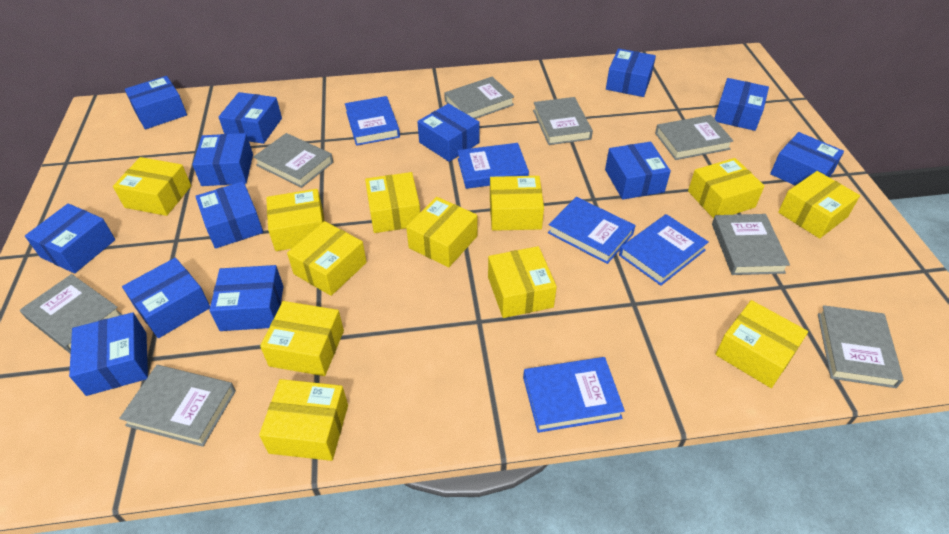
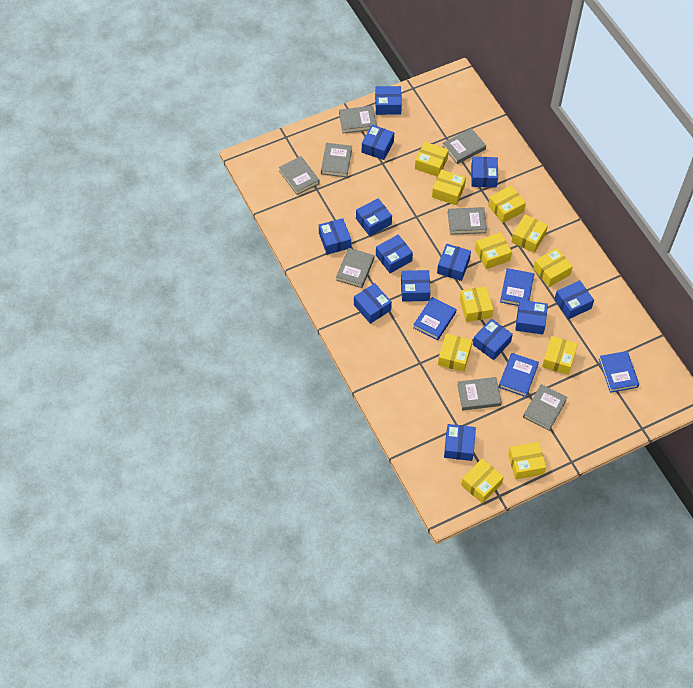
blue book: [345,96,400,146] [457,143,529,189] [523,357,625,433] [548,197,636,264] [619,214,708,286] = 5 -> [413,297,457,340] [499,353,539,397] [500,268,534,306] [599,351,639,393] = 4
yellow box: [113,157,191,216] [259,379,348,461] [260,301,344,376] [266,189,324,251] [287,221,367,296] [365,172,420,233] [406,197,477,267] [488,246,557,318] [490,176,544,231] [688,158,764,219] [715,300,808,388] [778,171,860,239] = 12 -> [415,142,449,177] [432,170,466,205] [438,334,472,372] [460,286,493,322] [461,459,504,503] [475,232,512,269] [488,186,526,223] [508,442,546,479] [511,215,548,253] [533,248,573,287] [542,336,578,375] = 11

